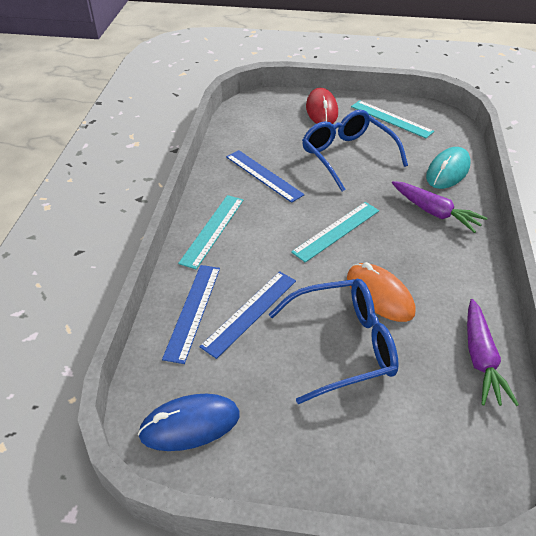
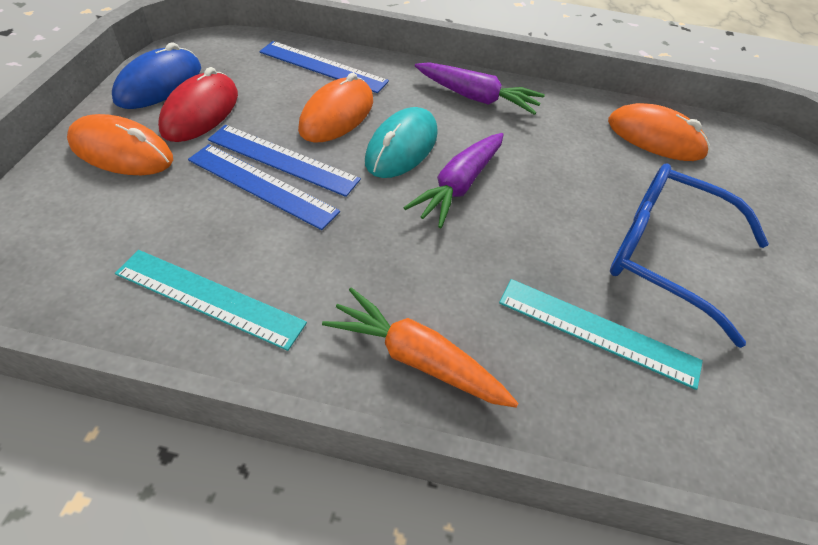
blue glasses: [269,279,399,404] [302,110,408,192] = 2 -> [610,164,769,348] = 1
orange carrot: none = 0 -> [322,287,519,408] = 1
orange mouse: [347,262,415,322] = 1 -> [67,114,173,175] [298,73,373,142] [608,103,710,161] = 3
turquoise ruler: [178,195,243,269] [291,202,379,263] [351,100,434,138] = 3 -> [115,250,307,351] [499,279,703,390] = 2

